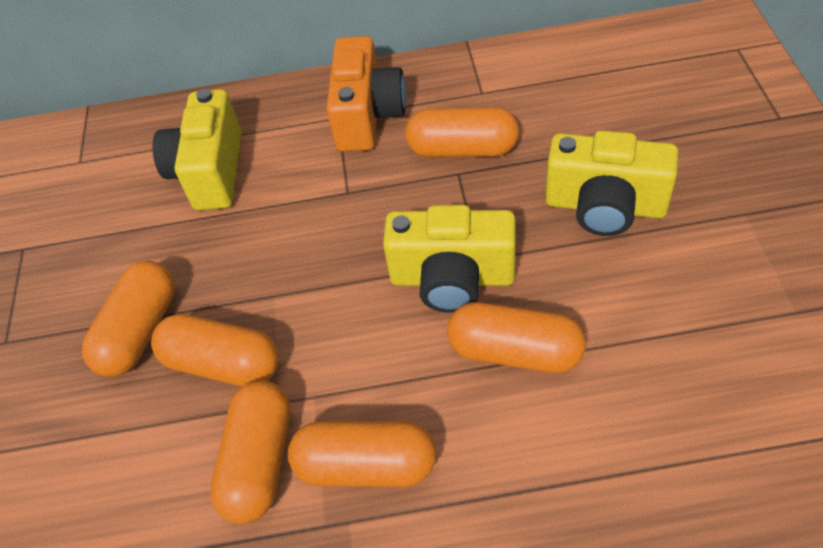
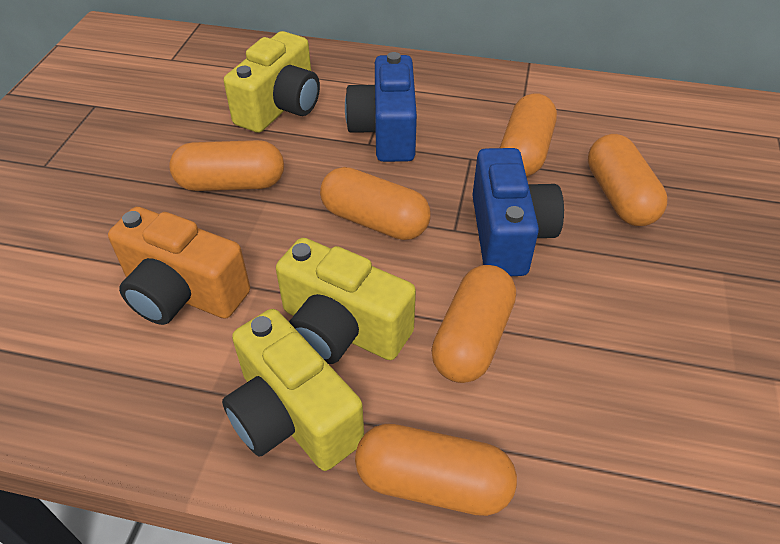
blue camera: none = 0 -> [345,52,417,162] [472,148,564,276] = 2

